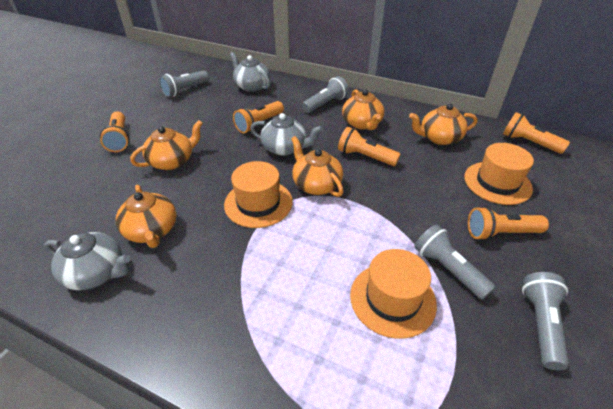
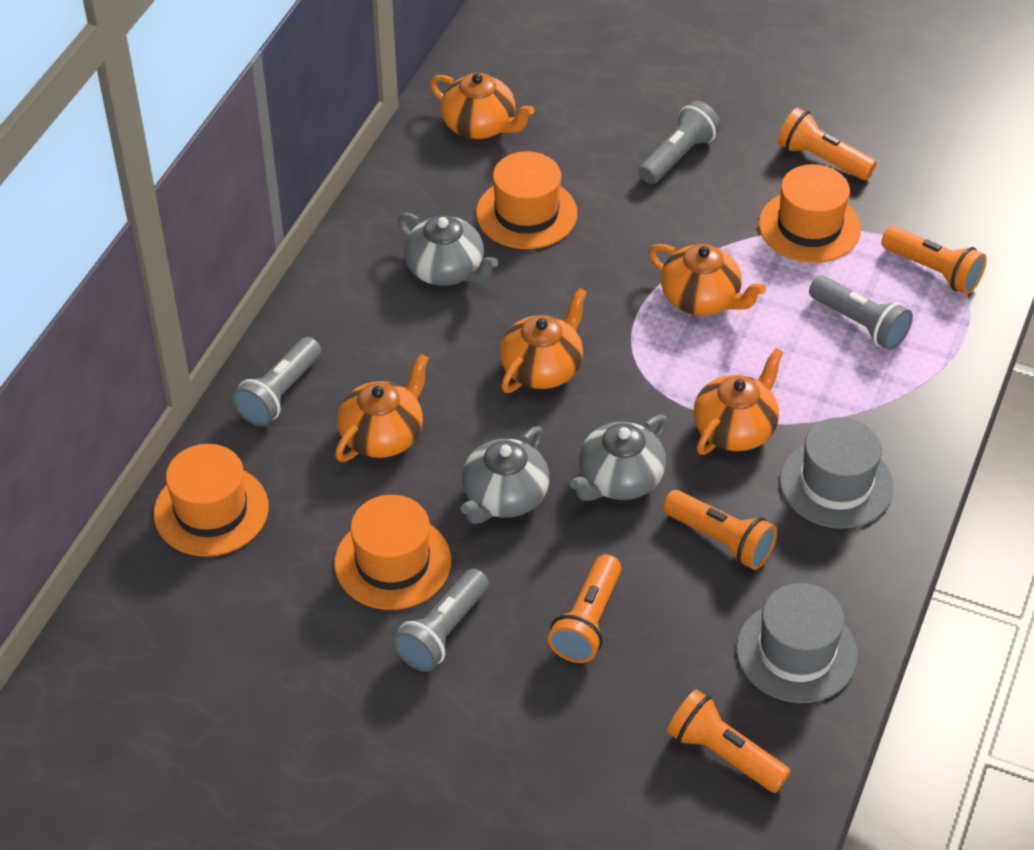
grey hat: none = 0 -> [736,583,858,703] [780,417,893,529] = 2
orange hat: [224,161,293,228] [350,249,437,339] [464,143,534,205] = 3 -> [154,444,269,557] [334,495,451,610] [476,151,577,249] [759,164,861,263] = 4

